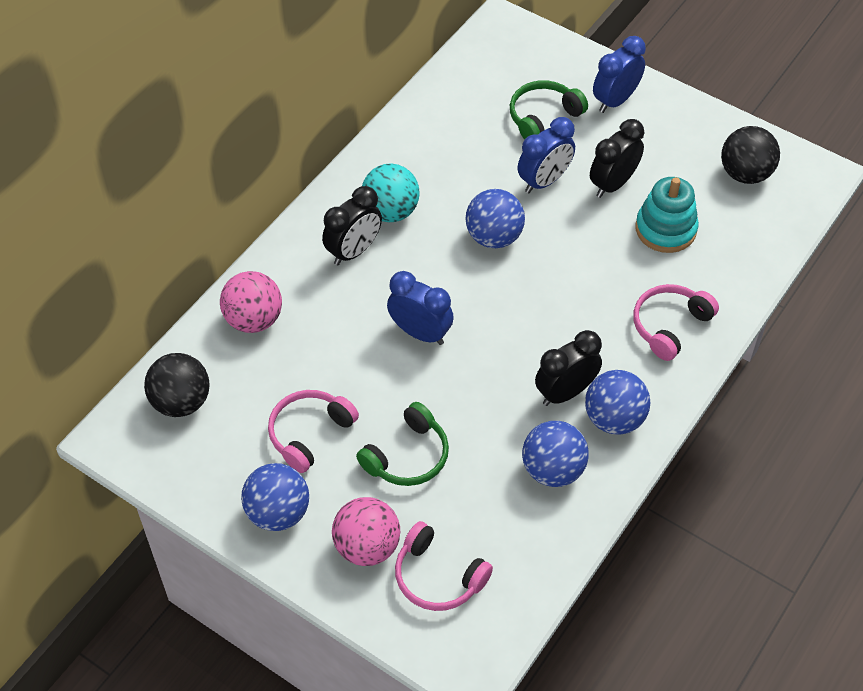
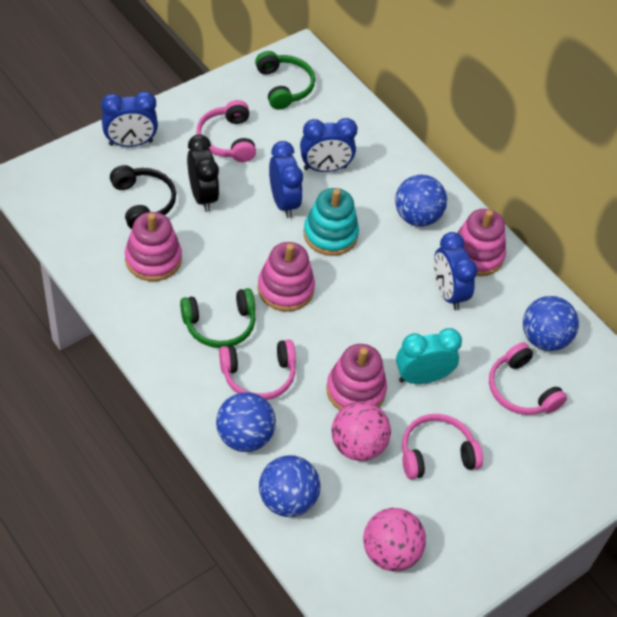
black ball: [144,353,210,417] [721,126,780,184] = 2 -> none = 0
black clock: [322,186,382,265] [535,330,602,406] [590,119,644,198] = 3 -> [187,134,219,212] = 1
black headphones: none = 0 -> [110,165,176,229] = 1
blue clock: [387,271,454,345] [518,117,575,193] [593,36,646,113] = 3 -> [101,91,158,147] [269,141,303,218] [300,118,357,172] [434,232,477,310] = 4
pink headphones: [268,390,359,473] [395,521,493,611] [633,284,719,361] = 3 -> [197,100,256,162] [219,340,296,400] [402,414,483,479] [489,342,567,415] = 4
pink stacking toy: none = 0 -> [125,212,182,281] [258,242,315,312] [326,344,387,410] [457,209,506,276] = 4
turquoise ball: [362,163,420,222] = 1 -> none = 0
turquoise clock: none = 0 -> [396,328,462,384] = 1

